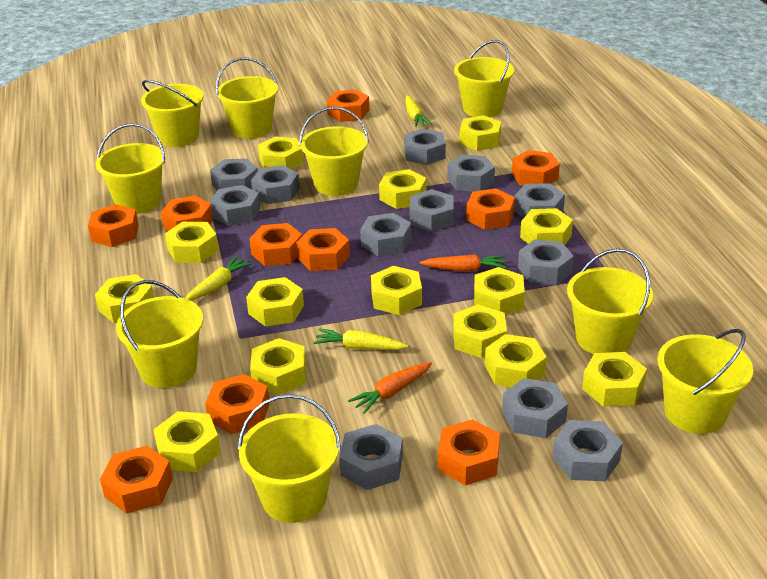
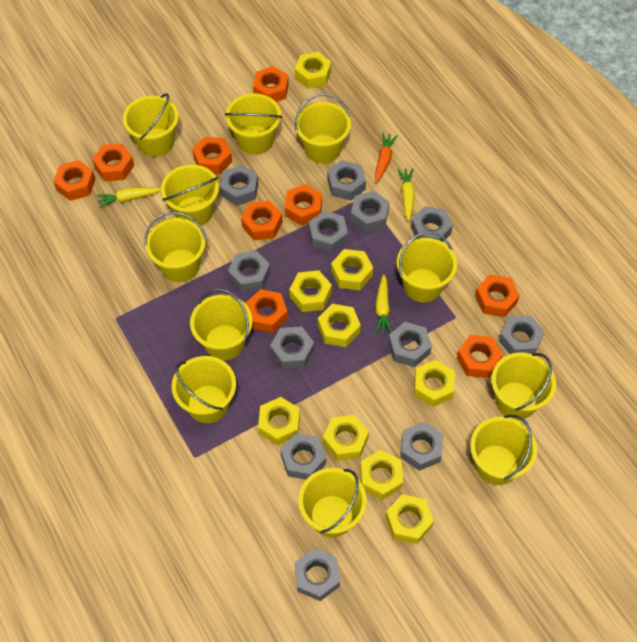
orange carrot: [348,362,432,414] [419,254,506,271] = 2 -> [375,133,398,183] = 1
orange nut: [88,204,139,247] [100,446,173,514] [161,195,213,231] [205,374,269,434] [249,223,302,266] [296,228,350,271] [327,89,369,122] [438,420,500,485] [466,188,515,230] [512,150,560,186] = 10 -> [53,160,95,201] [92,144,134,181] [192,136,232,174] [241,201,283,240] [245,289,288,333] [253,66,289,102] [285,184,322,226] [457,335,503,378] [475,274,520,317] = 9
yellow bucket: [95,123,165,214] [116,280,203,388] [141,80,204,147] [216,57,278,139] [238,394,341,523] [299,107,369,196] [454,40,514,117] [567,249,653,354] [657,329,753,434] = 9 -> [123,93,179,157] [144,212,207,282] [161,165,219,226] [172,356,236,423] [190,289,253,360] [225,94,282,155] [295,93,351,164] [298,468,367,537] [397,231,457,302] [470,415,537,485] [491,352,556,420] = 11
yellow nut: [95,274,154,323] [153,411,221,472] [165,222,219,263] [246,277,304,327] [250,338,306,395] [258,137,303,169] [371,266,422,315] [379,169,426,209] [453,304,507,358] [459,115,501,151] [474,267,525,315] [485,334,547,387] [520,208,573,245] [582,352,647,407] = 14 -> [258,397,300,445] [289,270,332,312] [295,52,331,89] [318,304,361,347] [323,415,369,461] [331,249,373,290] [360,450,403,500] [386,494,434,544] [414,360,455,407] = 9

